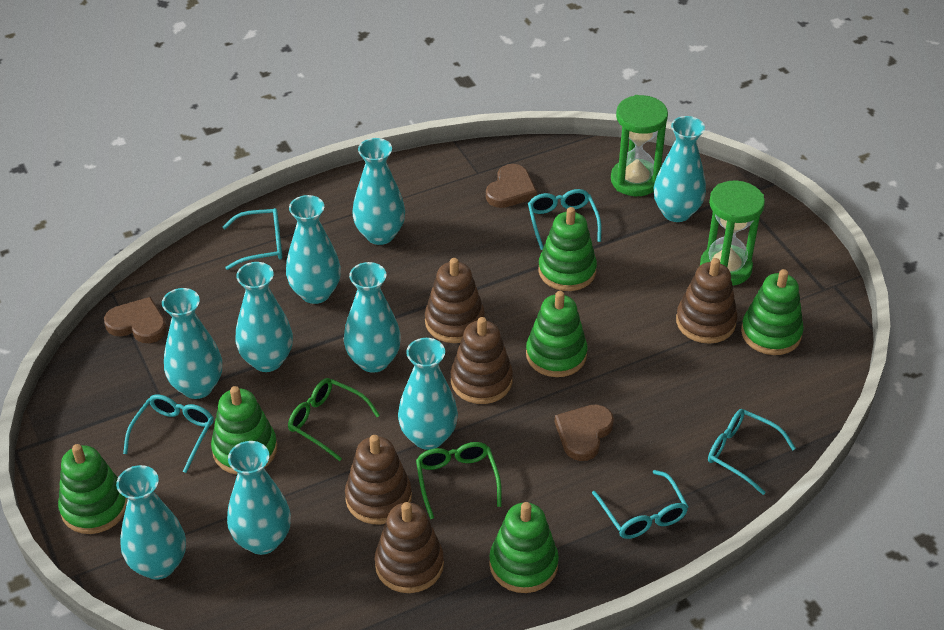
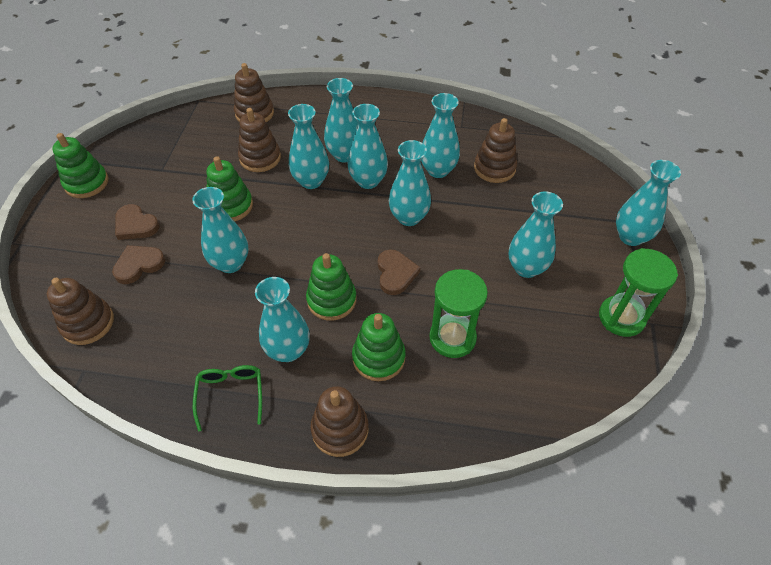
green glasses: [288,378,380,461] [416,442,502,519] = 2 -> [193,365,262,432] = 1
green stacking toy: [58,444,128,534] [211,386,277,475] [489,502,559,593] [526,291,587,377] [538,207,597,291] [741,269,804,355] = 6 -> [52,133,108,198] [206,156,253,222] [306,253,357,321] [352,313,406,381] = 4
turquoise glasses: [123,394,214,473] [223,208,282,270] [528,189,601,250] [592,470,689,539] [708,409,796,495] = 5 -> none = 0

